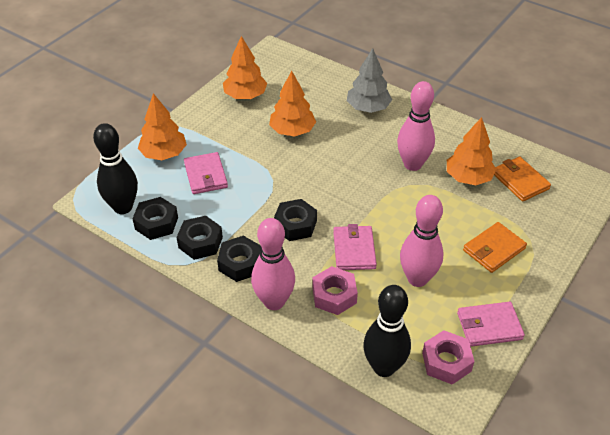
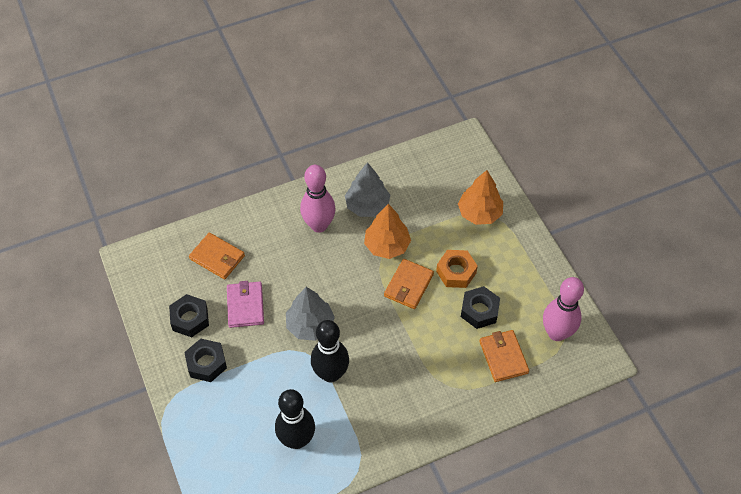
black nut: [132,197,178,240] [177,216,223,260] [217,236,261,282] [274,199,317,241] = 4 -> [169,294,209,337] [184,338,227,382] [461,286,500,329] = 3
grey tree: [347,48,392,113] = 1 -> [286,287,335,341] [345,162,390,217] = 2
orange nut: none = 0 -> [436,250,478,288] = 1
orange tree: [138,93,187,160] [223,36,267,99] [269,71,316,137] [447,117,496,185] = 4 -> [364,204,411,259] [458,170,503,225] = 2
orange wallet: [463,222,527,273] [494,157,551,202] = 2 -> [189,232,245,279] [384,259,434,309] [479,330,529,382] = 3
pink bowling pin: [251,218,295,310] [397,81,435,171] [400,195,444,287] = 3 -> [300,165,336,233] [543,277,584,341] = 2
pink nut: [312,266,358,315] [422,330,475,384] = 2 -> none = 0
pink wallet: [184,152,228,194] [333,224,377,270] [457,302,525,347] = 3 -> [227,281,264,328] = 1

